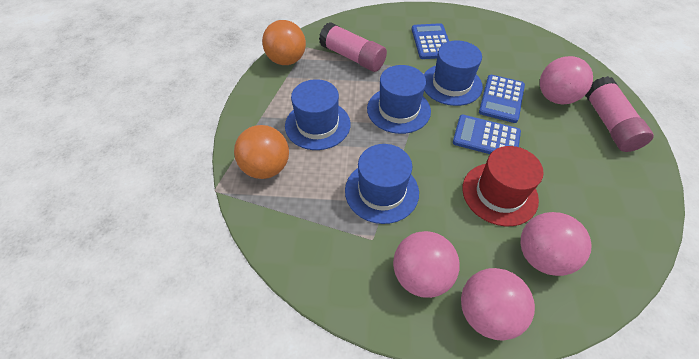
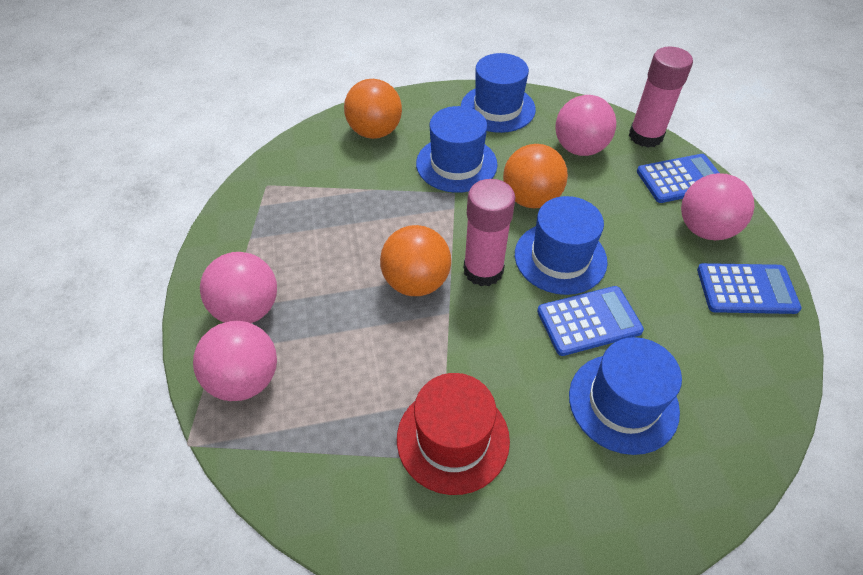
orange ball: [234,125,289,179] [262,20,306,65] = 2 -> [344,79,402,139] [380,225,451,296] [503,144,568,208] = 3

